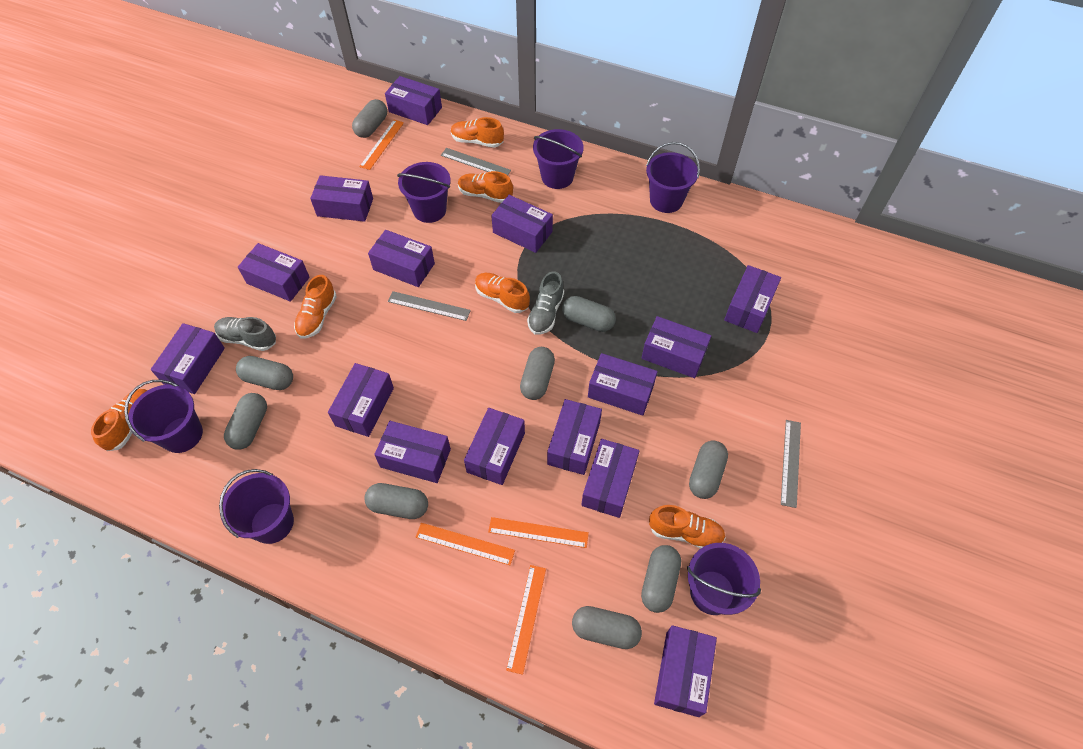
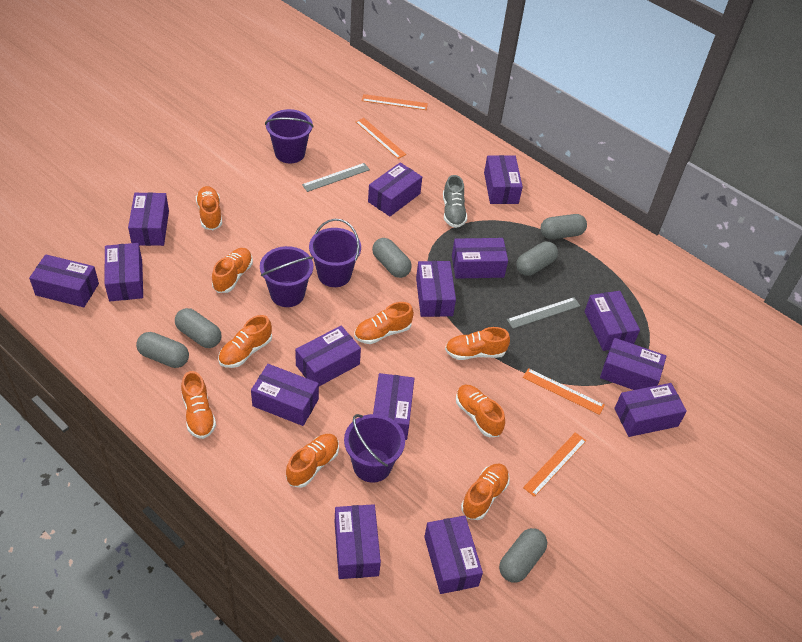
grey capsule: [224,393,267,449] [236,356,293,390] [352,99,387,138] [364,483,428,519] [520,347,555,400] [562,296,616,332] [572,606,642,649] [641,545,681,613] [689,441,728,499] = 9 -> [136,332,189,368] [175,308,221,348] [372,238,412,278] [499,528,547,583] [516,241,558,276] [540,214,587,239] = 6
grey ruler: [388,291,471,321] [441,148,511,175] [781,420,801,508] = 3 -> [302,163,370,192] [507,297,580,329] = 2
grey shoe: [214,317,276,351] [527,271,564,335] = 2 -> [443,175,467,228] = 1
orange shoe: [91,389,148,451] [294,275,337,338] [451,117,504,148] [458,171,513,203] [475,273,530,313] [649,505,726,549] = 6 -> [181,371,216,439] [196,186,222,230] [212,248,253,293] [218,315,272,368] [286,434,339,488] [354,302,414,344] [445,327,510,360] [456,384,505,437] [461,464,510,520] = 9
purple bucket: [124,380,203,453] [219,469,294,544] [397,162,451,223] [533,129,584,189] [646,142,700,213] [687,543,761,615] = 6 -> [260,246,313,307] [265,109,314,163] [309,219,361,287] [344,414,405,483] = 4

